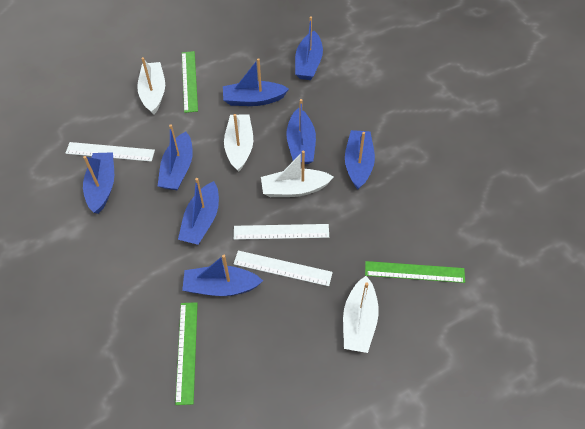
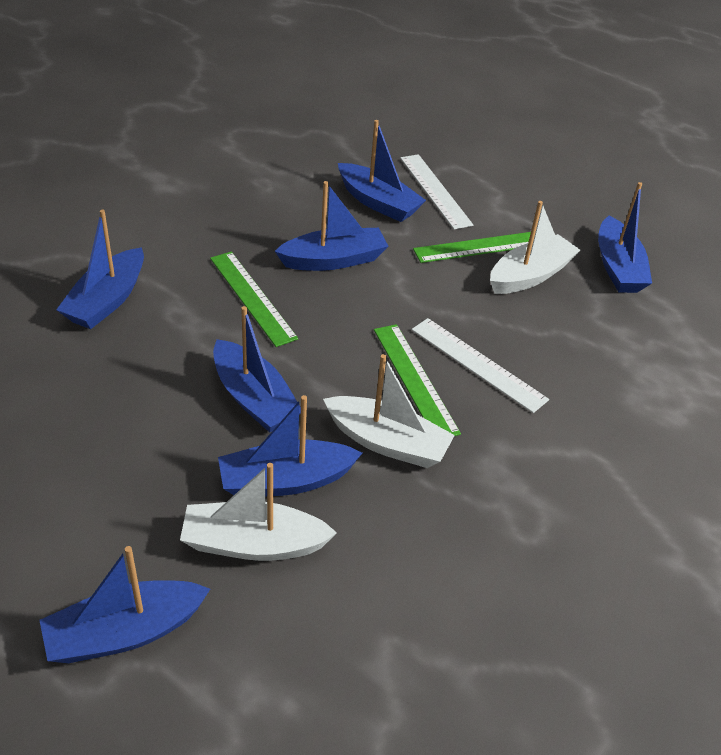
blue boat: [83,152,114,214] [158,124,193,190] [178,178,219,245] [182,255,263,296] [223,58,289,106] [286,99,316,164] [295,16,323,80] [345,130,375,189] = 8 -> [39,546,210,663] [56,210,144,329] [213,306,301,433] [218,395,362,497] [275,181,388,271] [338,120,426,222] [598,182,652,293] = 7
white boat: [137,57,165,115] [224,114,253,172] [261,151,334,197] [343,276,379,353] = 4 -> [180,463,337,561] [323,354,455,468] [490,201,580,294] = 3
white ruler: [66,142,155,162] [234,224,329,240] [234,251,333,286] = 3 -> [400,154,473,229] [412,318,549,413] = 2

